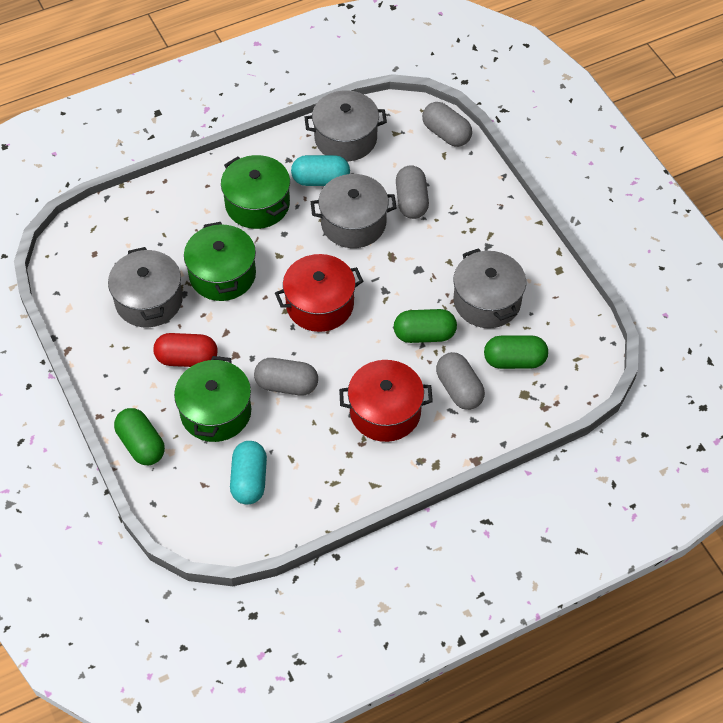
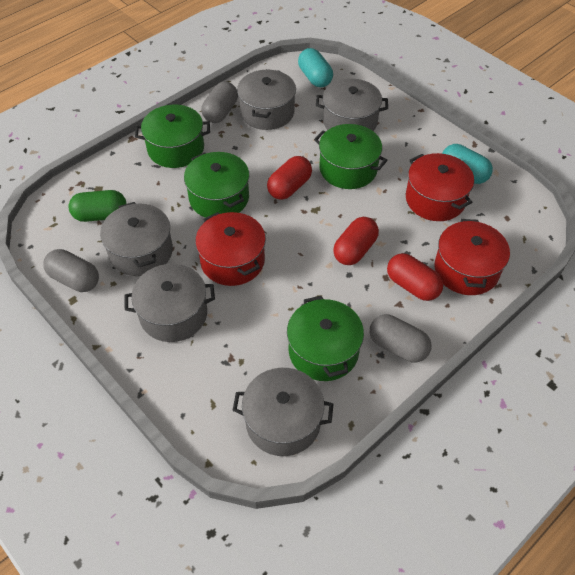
green capsule: [114,408,165,465] [394,309,457,343] [484,335,548,369] = 3 -> [69,190,127,222] = 1
green pot: [174,356,251,442] [184,222,256,301] [221,155,290,229] = 3 -> [135,105,210,168] [184,152,249,218] [287,296,364,381] [314,124,387,189] = 4
grey capsule: [254,358,318,395] [396,165,429,219] [422,102,472,147] [436,352,485,410] = 4 -> [43,249,99,292] [201,82,238,123] [370,314,432,362] = 3
grey pot: [108,247,183,327] [304,90,387,161] [311,174,397,248] [453,248,526,328] = 4 -> [100,202,173,276] [124,264,215,342] [232,368,333,456] [237,69,296,130] [316,79,388,131] = 5
red capsule: [153,333,218,367] = 1 -> [267,156,312,200] [333,217,379,265] [387,253,443,301] = 3
red pot: [275,254,363,332] [339,360,433,442] = 2 -> [195,212,266,286] [406,153,474,221] [434,219,510,295] = 3

